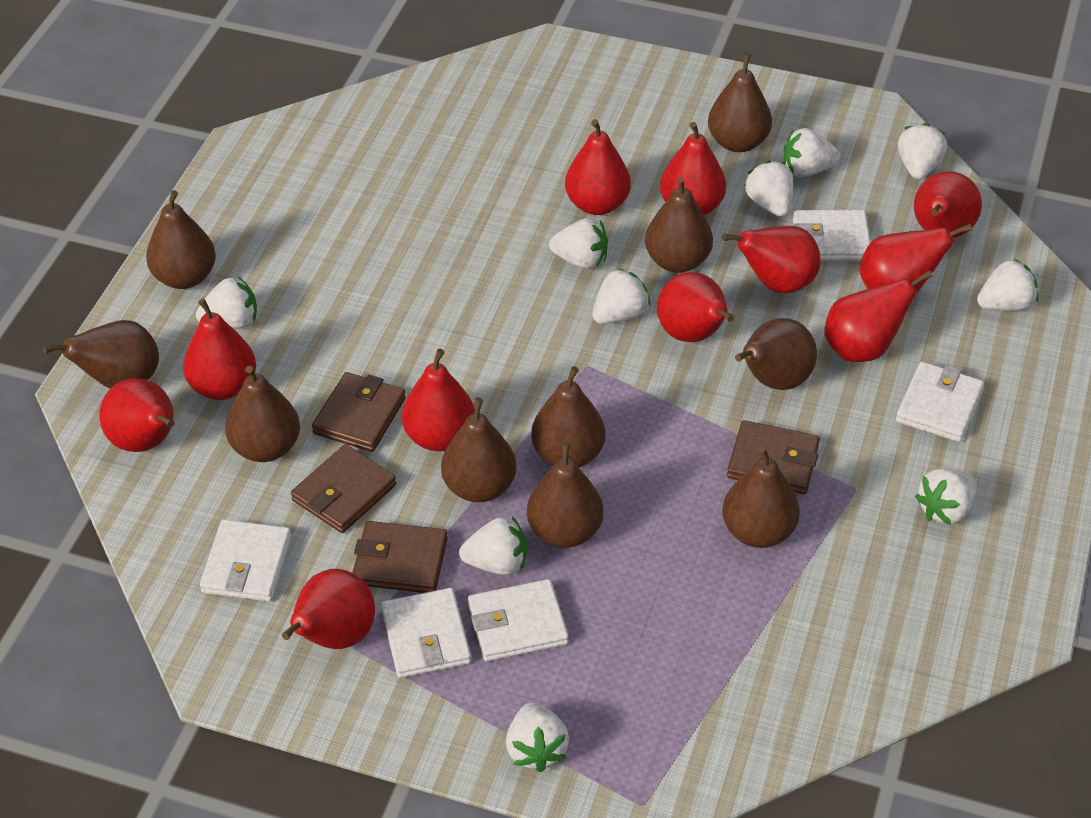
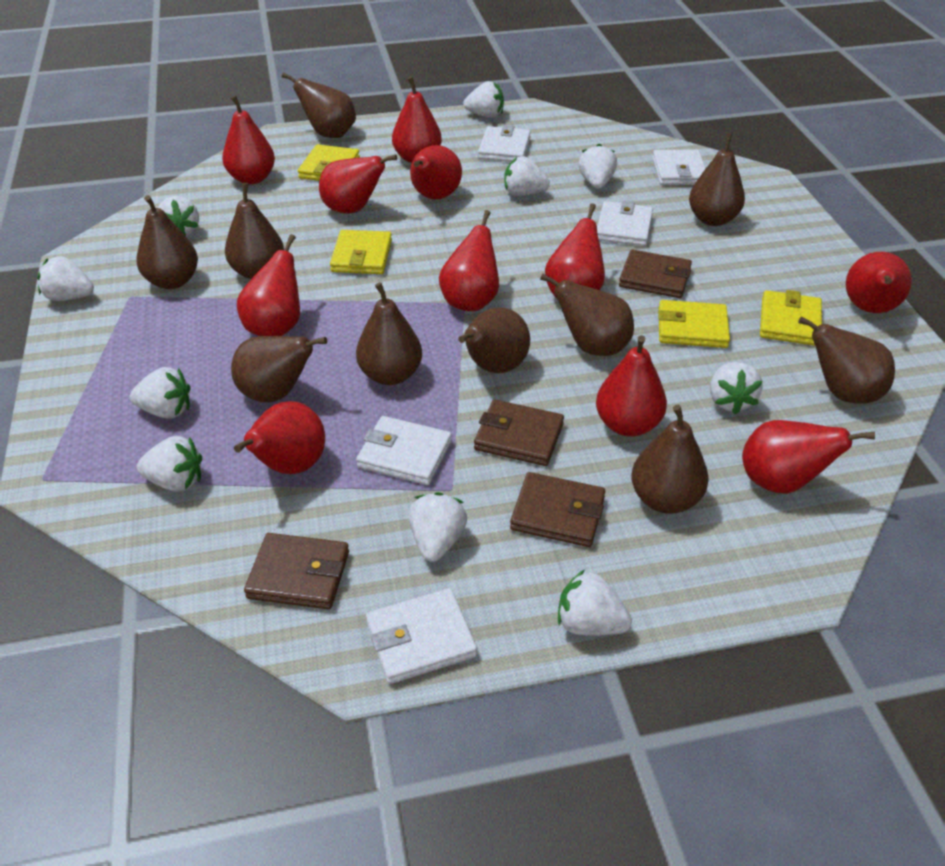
yellow wallet: none = 0 -> [298,144,360,181] [330,230,392,274] [658,300,730,348] [760,290,822,346] = 4

